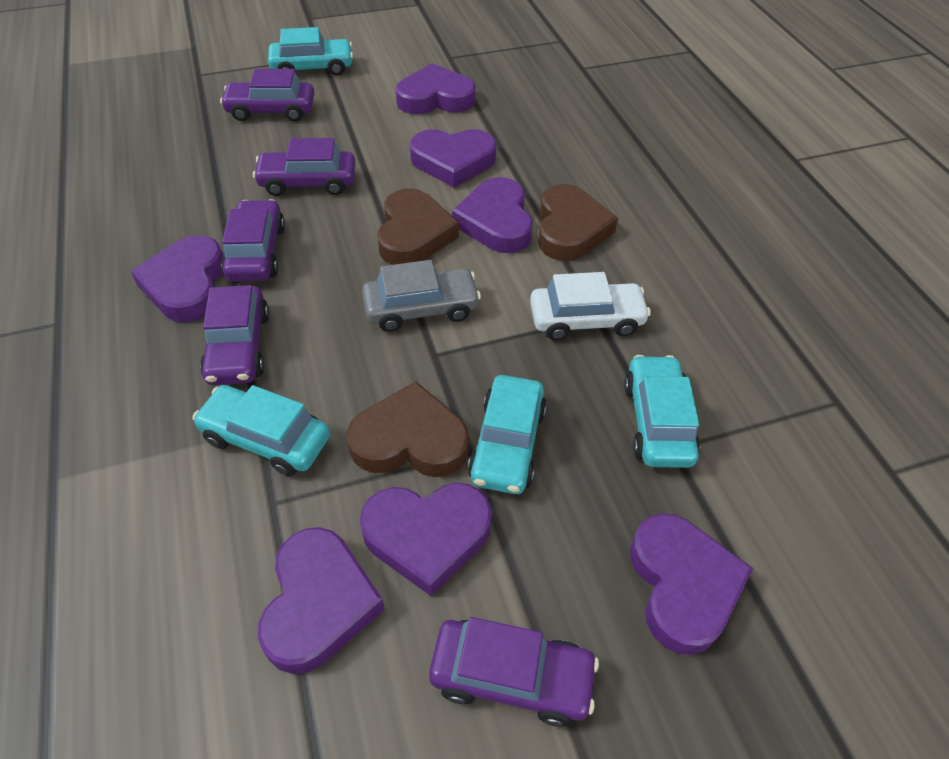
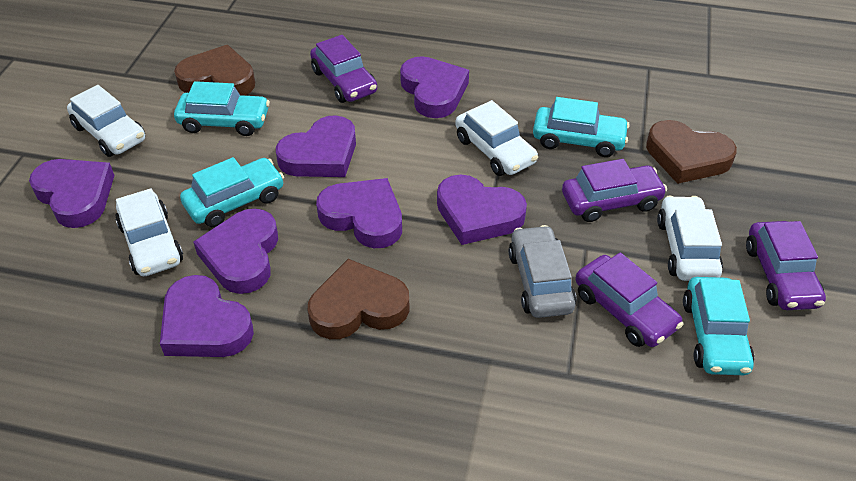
purple car: [200,285,269,385] [220,69,315,122] [221,199,285,282] [253,138,356,196] [429,617,599,727] = 5 -> [310,35,377,103] [562,159,667,222] [576,252,684,347] [746,221,826,310] = 4
white car: [530,272,651,340] = 1 -> [67,85,146,157] [115,188,183,276] [455,100,538,176] [657,195,723,281] = 4

